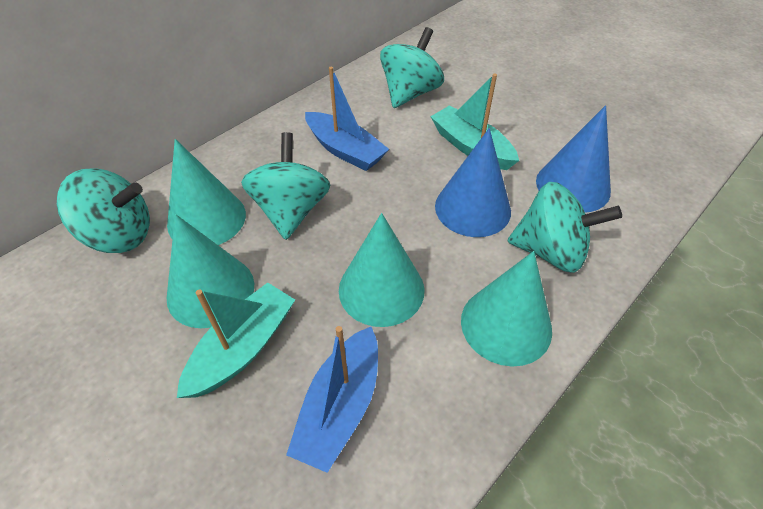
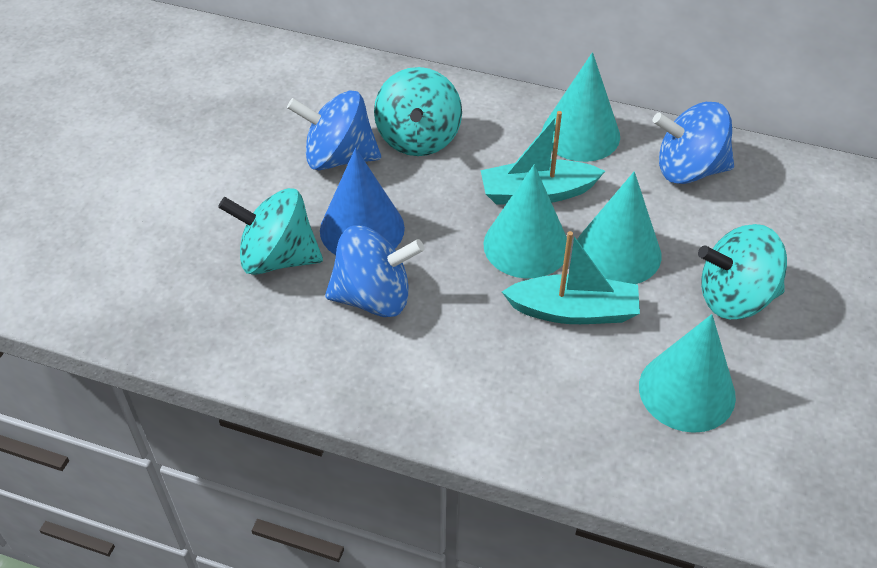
blue boat: [286,326,378,473] [305,67,389,171] = 2 -> none = 0
blue cone: [435,128,511,237] [536,105,611,213] = 2 -> [320,148,405,255] = 1
blue spinning top: none = 0 -> [287,90,381,170] [325,226,425,317] [653,102,734,184] = 3
turquoise spinning top: [57,168,150,253] [241,132,330,240] [380,27,444,108] [508,182,622,273] = 4 -> [218,188,323,275] [374,67,462,156] [698,224,787,319] = 3

